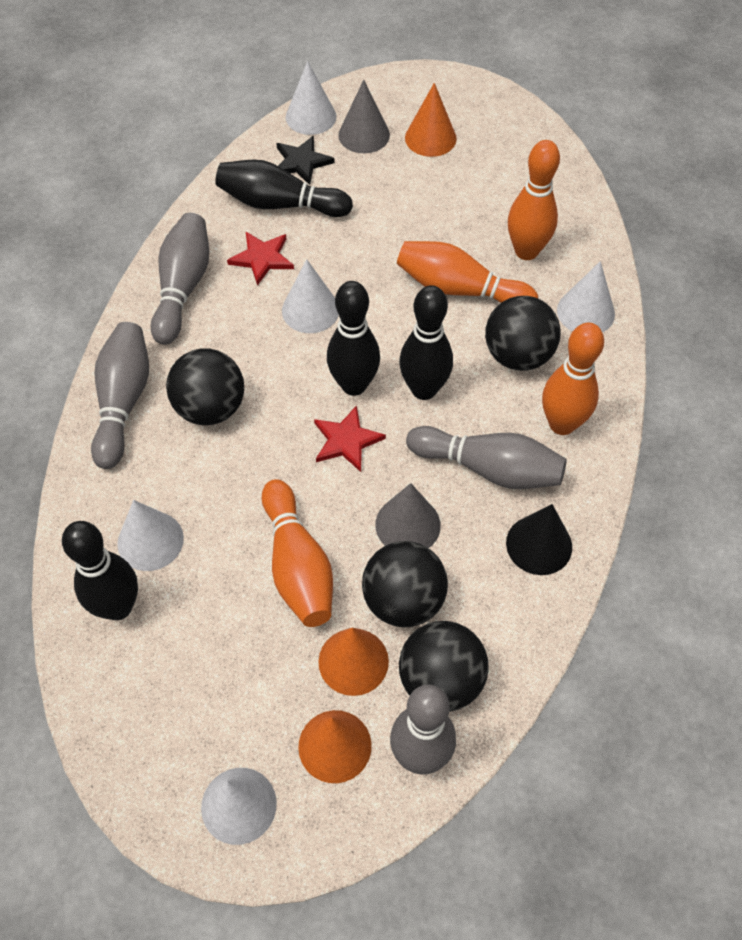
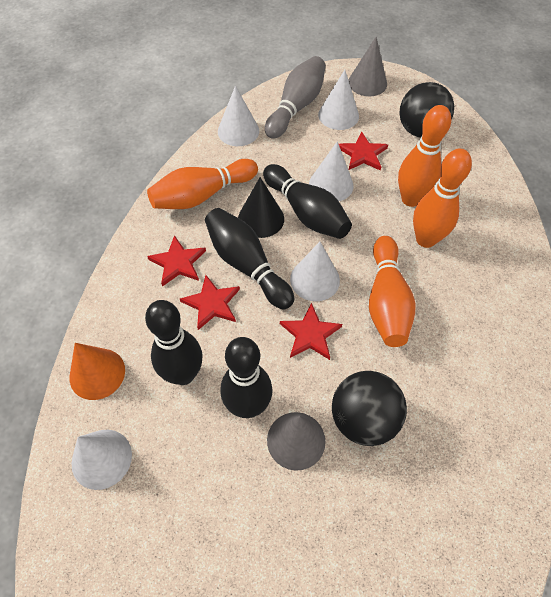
black ball: [166,348,244,425] [362,541,448,628] [399,621,489,712] [485,296,561,371] = 4 -> [332,371,407,446] [400,82,454,137] = 2
black star: [276,136,335,185] = 1 -> none = 0
grey bowling pin: [91,322,149,469] [151,213,209,345] [390,685,456,774] [406,426,567,489] = 4 -> [265,56,326,139] = 1
orange cone: [298,710,372,783] [318,628,389,696] [405,83,457,157] = 3 -> [69,343,125,400] = 1
red star: [227,232,294,286] [314,405,386,472] = 2 -> [147,235,206,286] [180,275,240,330] [280,303,342,360] [339,131,388,171] = 4

